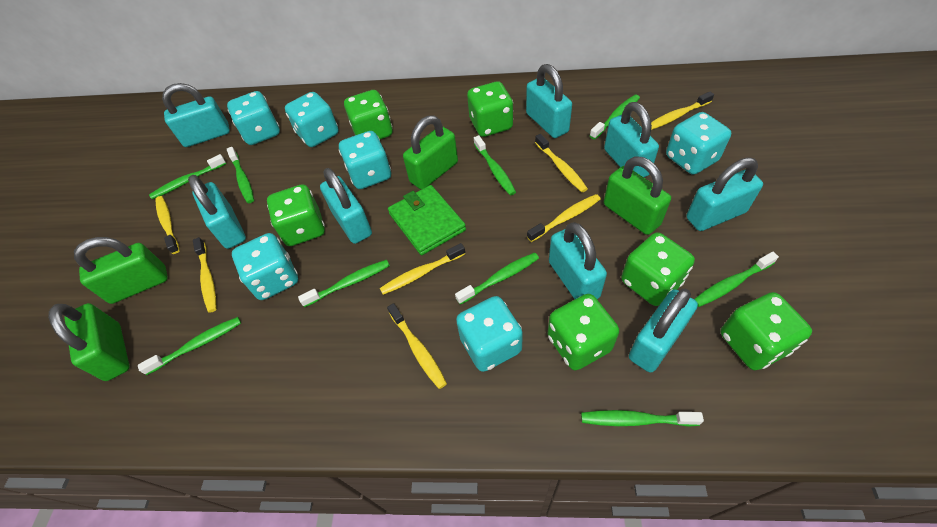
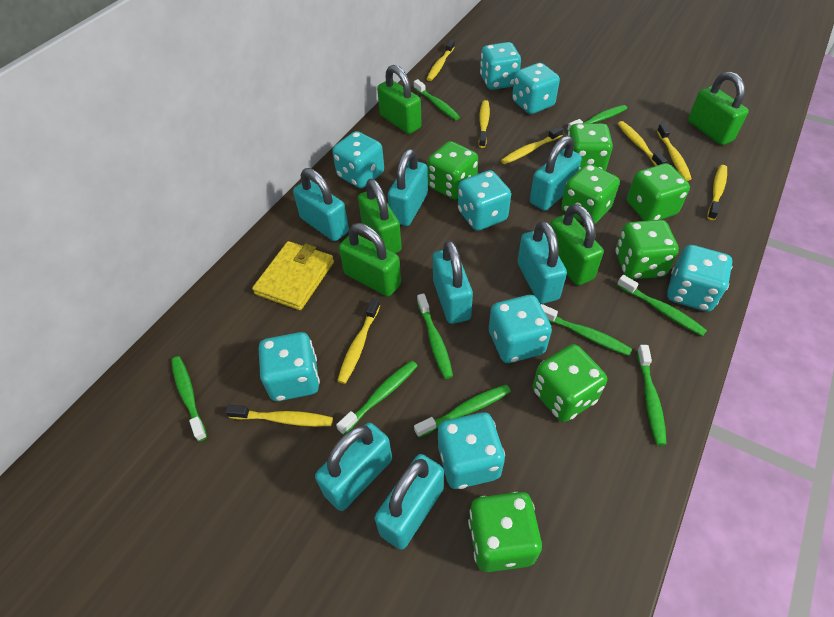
green dice: [267,184,325,246] [344,90,393,139] [467,81,513,137] [547,294,619,371] [621,232,695,306] [721,292,812,370] = 6 -> [427,141,478,200] [468,492,542,572] [533,344,607,422] [561,164,620,224] [568,123,613,171] [615,220,679,279] [627,163,690,221] = 7
green padlock: [48,303,130,381] [74,237,168,304] [403,115,458,189] [604,157,671,235] = 4 -> [339,223,401,297] [358,179,402,253] [377,65,422,134] [550,204,604,285] [688,72,749,145] = 5
green wallet: [388,185,466,255] = 1 -> none = 0
turquoise dice: [227,91,280,145] [232,233,298,300] [285,92,339,147] [339,131,391,189] [456,296,523,372] [666,112,731,175] = 6 -> [259,332,320,401] [332,131,384,188] [438,412,505,489] [458,170,511,231] [480,42,521,90] [489,295,552,363] [512,63,560,114] [667,245,732,312] = 8
turquoise padlock: [162,83,230,147] [188,175,246,249] [320,168,372,244] [526,64,572,138] [549,222,607,299] [604,102,659,177] [629,289,698,373] [686,157,763,231] = 8 -> [293,168,349,241] [315,423,392,511] [375,454,444,550] [388,149,428,226] [433,240,473,324] [518,221,567,304] [530,136,582,211] = 7
yellow toothbrush: [155,196,180,254] [193,237,217,313] [380,243,465,295] [387,303,447,389] [527,194,600,242] [535,134,588,192] [651,92,714,130] = 7 -> [225,405,333,426] [337,298,380,384] [427,39,455,81] [479,100,490,148] [501,126,563,164] [618,121,667,166] [657,124,692,181] [707,165,727,220] = 8
yellow wallet: none = 0 -> [252,241,334,310] = 1

